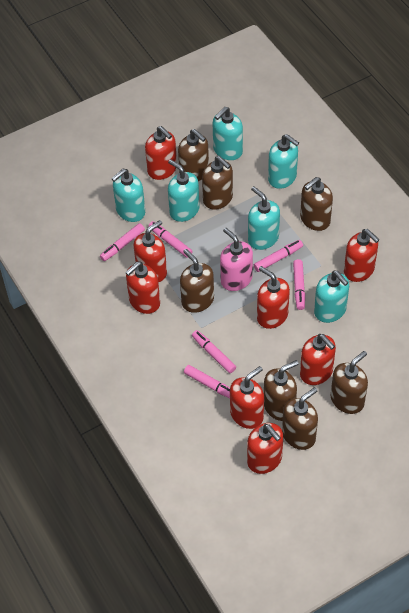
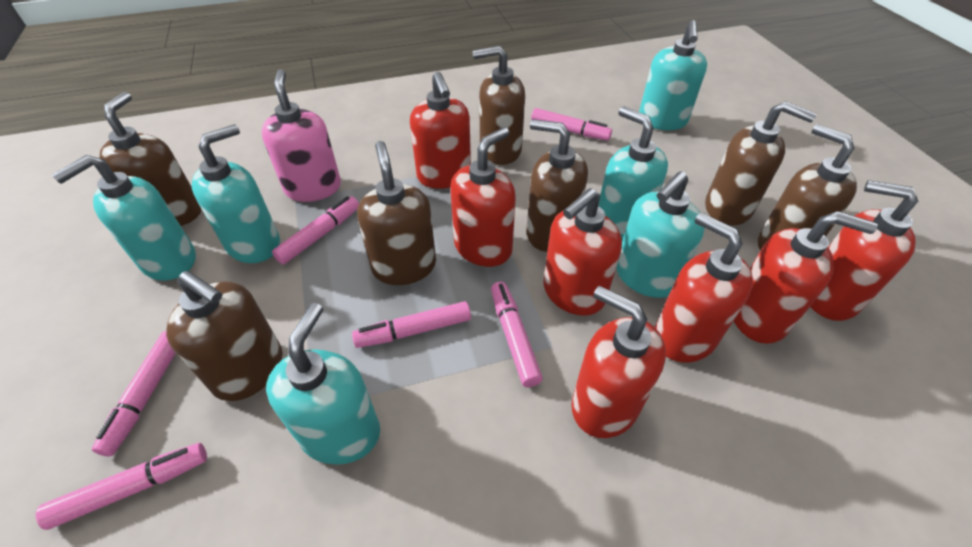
red soap dispenser: [125,261,160,314] [134,220,167,282] [145,126,177,180] [230,366,264,429] [247,423,283,474] [257,266,290,329] [300,334,336,385] [344,229,380,282] = 8 -> [410,72,471,189] [450,127,516,267] [543,188,622,316] [572,286,666,438] [655,213,753,363] [734,211,878,344] [810,180,918,321] = 7

